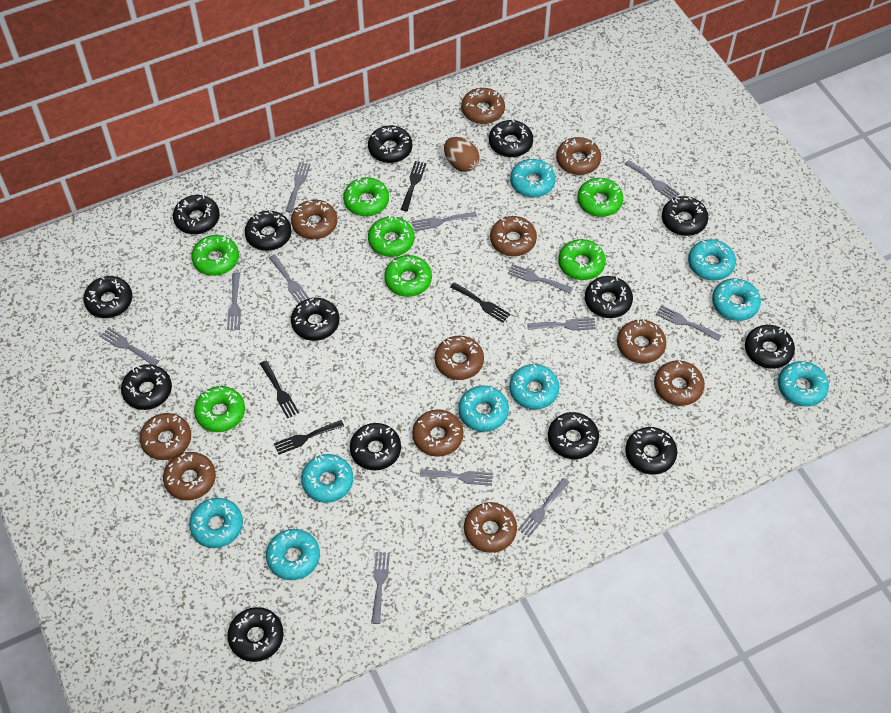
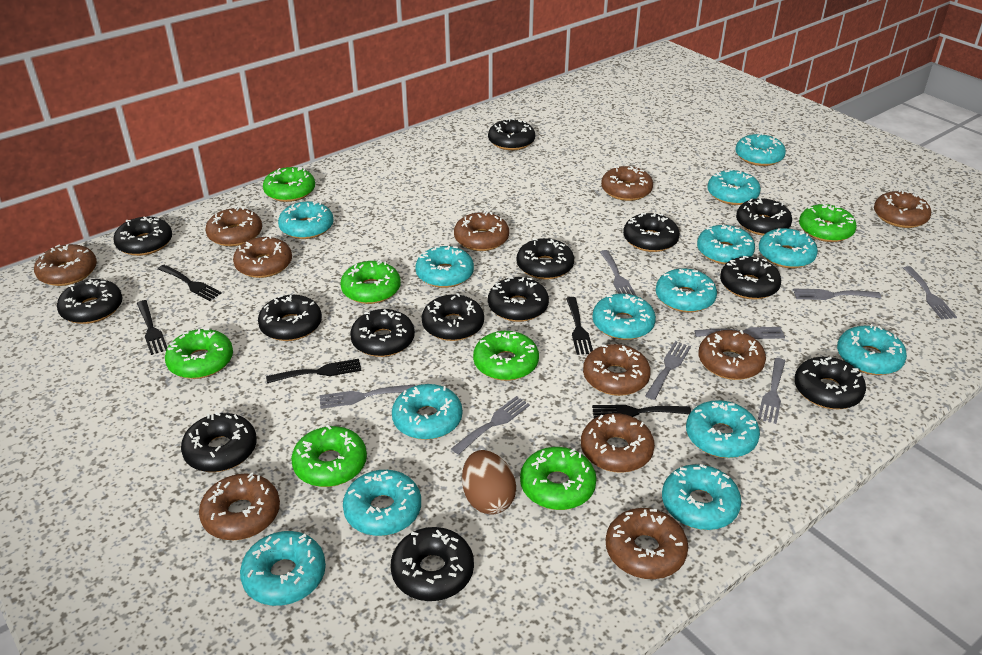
black fork: [260,361,299,418] [274,420,344,455] [401,161,426,211] [450,282,510,323] = 4 -> [137,300,167,355] [158,265,222,301] [266,359,362,383] [566,297,593,355] [592,405,691,418] = 5
grey fork: [100,327,159,366] [227,273,241,330] [269,254,309,304] [286,162,311,213] [371,552,390,624] [412,212,477,231] [420,469,493,486] [507,264,573,294] [518,478,570,537] [527,318,596,330] [625,160,680,200] [656,305,722,341] = 12 -> [319,384,415,409] [451,396,530,455] [600,250,636,296] [645,341,691,400] [694,327,785,339] [758,358,785,424] [793,289,881,300] [903,266,957,320] = 8
turquoise donut: [189,498,243,548] [266,529,320,580] [301,454,353,503] [458,385,509,432] [509,364,560,409] [510,159,556,197] [688,239,736,280] [712,278,761,321] [778,361,829,406] = 9 -> [240,531,326,606] [278,201,334,239] [343,470,421,536] [392,384,462,440] [415,246,474,288] [592,294,656,340] [656,269,717,312] [662,464,741,530] [686,400,760,458] [697,225,755,264] [707,169,761,205] [735,133,786,166] [759,228,818,268] [837,324,907,375] = 14

